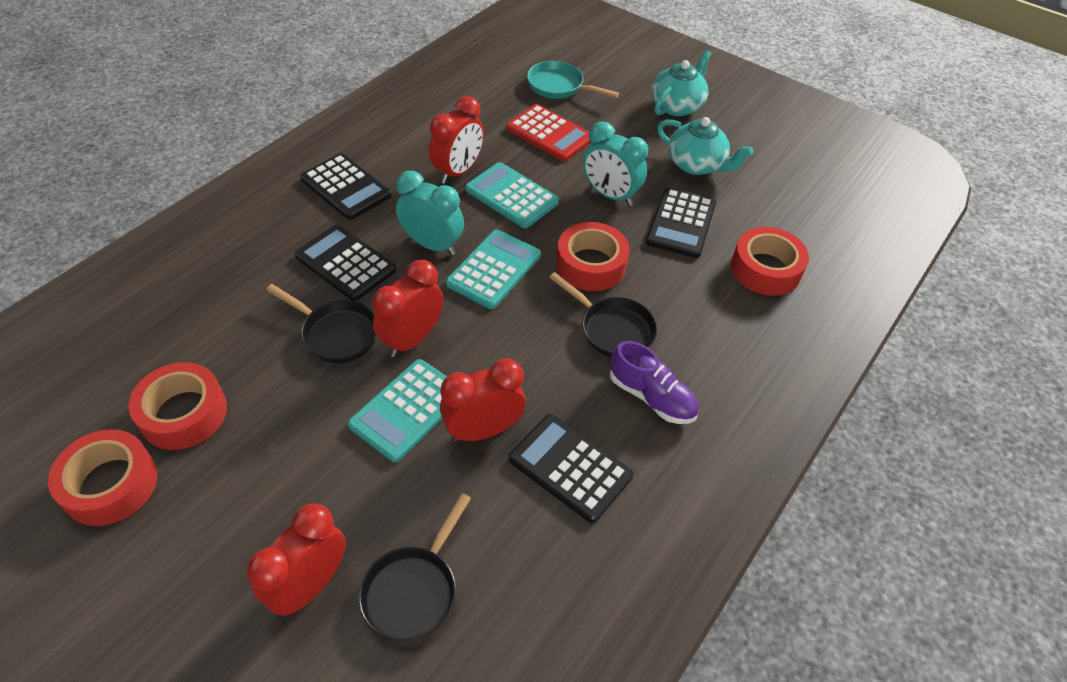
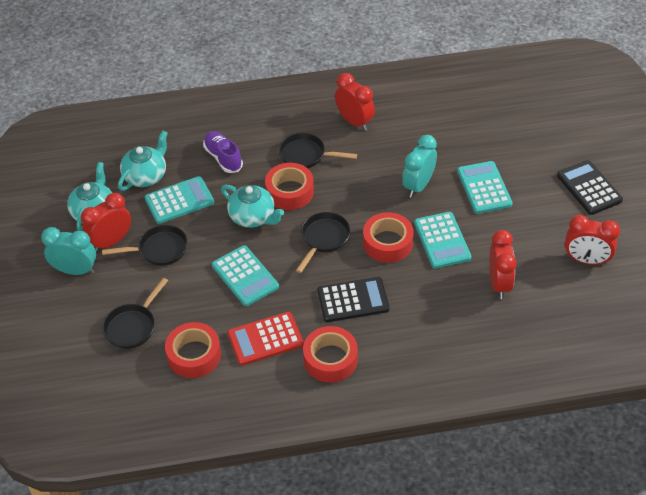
black calculator: [295,225,396,301] [300,153,391,220] [509,414,633,523] [646,187,716,258] = 4 -> [317,277,390,322] [557,160,623,215] = 2
black pan: [266,284,377,364] [359,493,471,642] [549,272,657,358] = 3 -> [102,225,188,266] [102,278,168,349] [279,133,357,168] [296,212,351,273] = 4
turquoise calculator: [348,359,447,462] [446,230,541,309] [465,162,559,228] = 3 -> [145,176,214,224] [212,245,279,306] [414,212,472,269] [457,161,513,214] = 4
turquoise pan: [527,61,619,99] = 1 -> none = 0
turquoise teapot: [652,50,711,116] [657,117,753,175] = 2 -> [67,162,112,231] [118,131,168,191] [221,185,284,228] = 3

